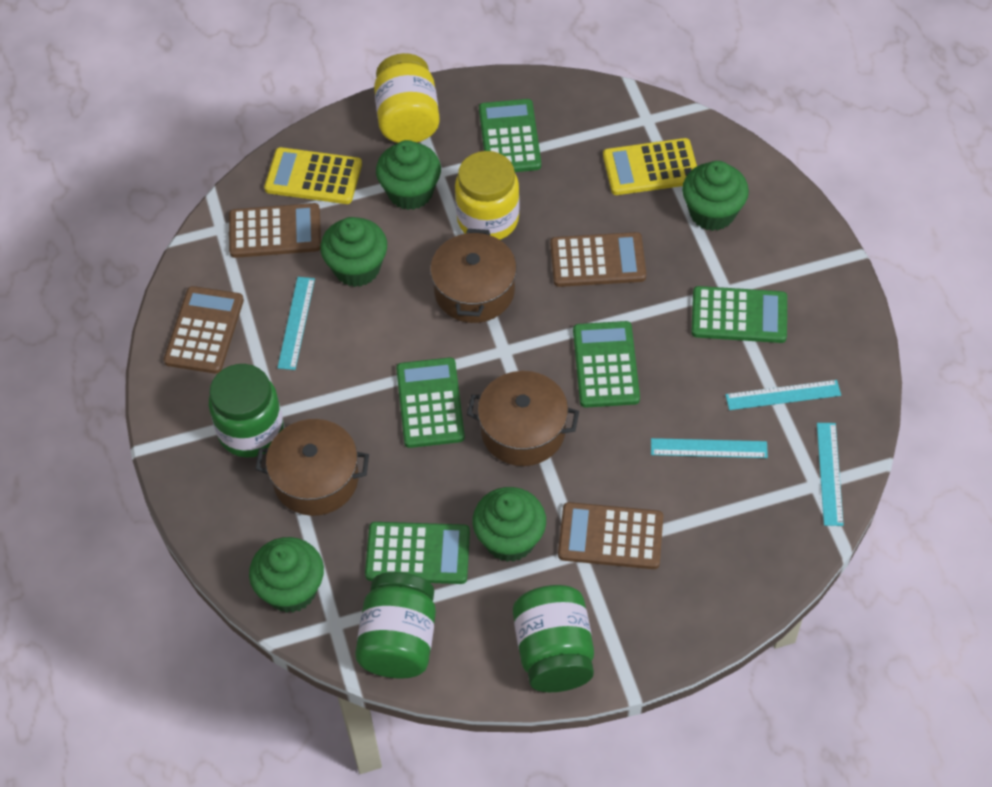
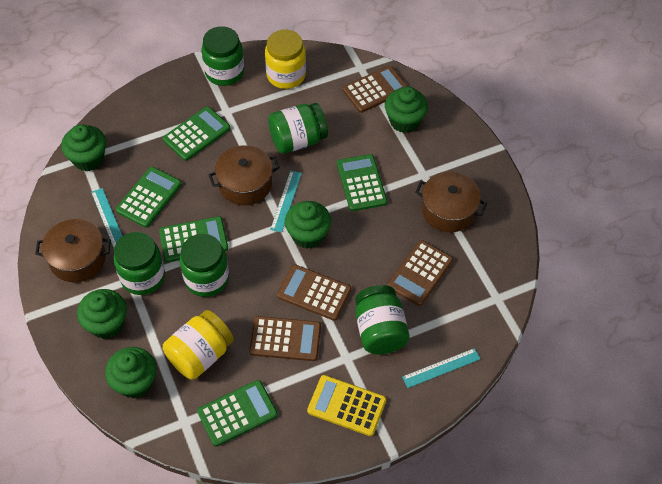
green jar: [209,364,284,458] [355,572,436,678] [513,585,594,692] = 3 -> [114,232,165,295] [180,234,229,297] [202,26,244,86] [268,103,328,154] [355,285,410,354] = 5
turquoise ruler: [277,277,315,370] [651,438,768,458] [725,380,841,410] [817,423,844,526] = 4 -> [91,188,122,248] [270,171,302,232] [402,348,480,388] = 3
yellow calculator: [264,147,362,204] [603,138,697,195] = 2 -> [307,375,386,436] = 1

